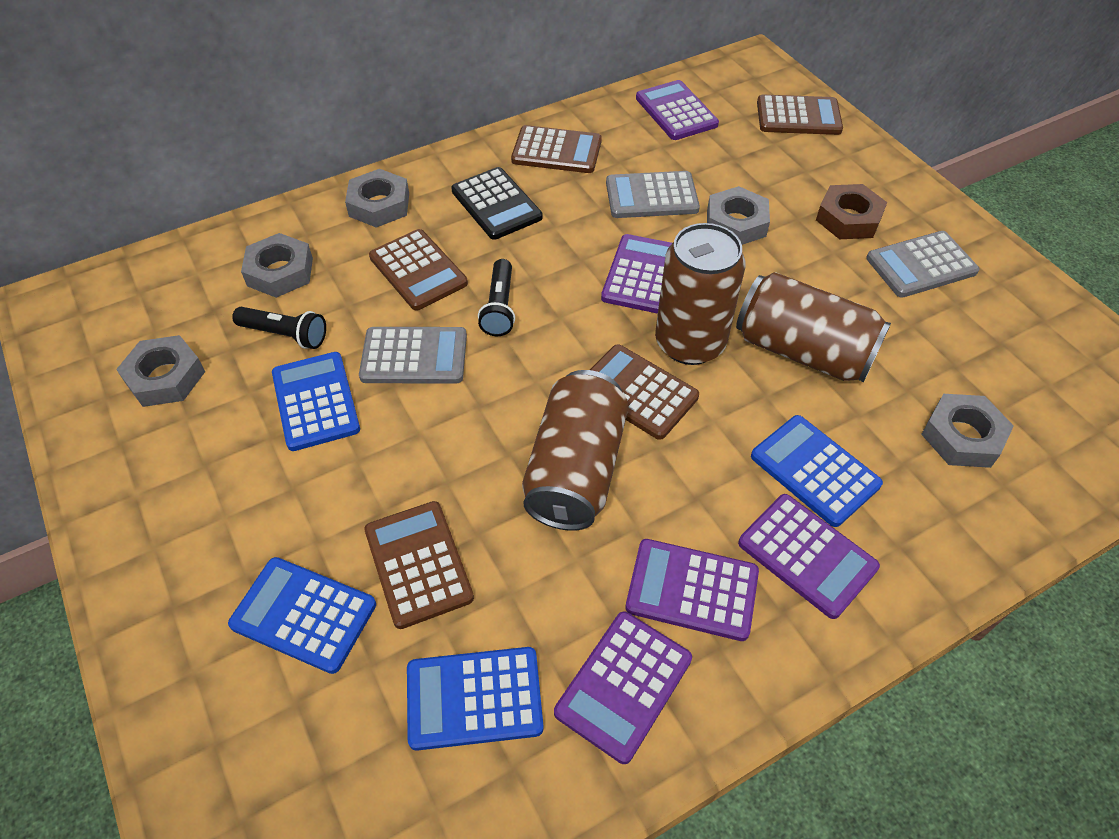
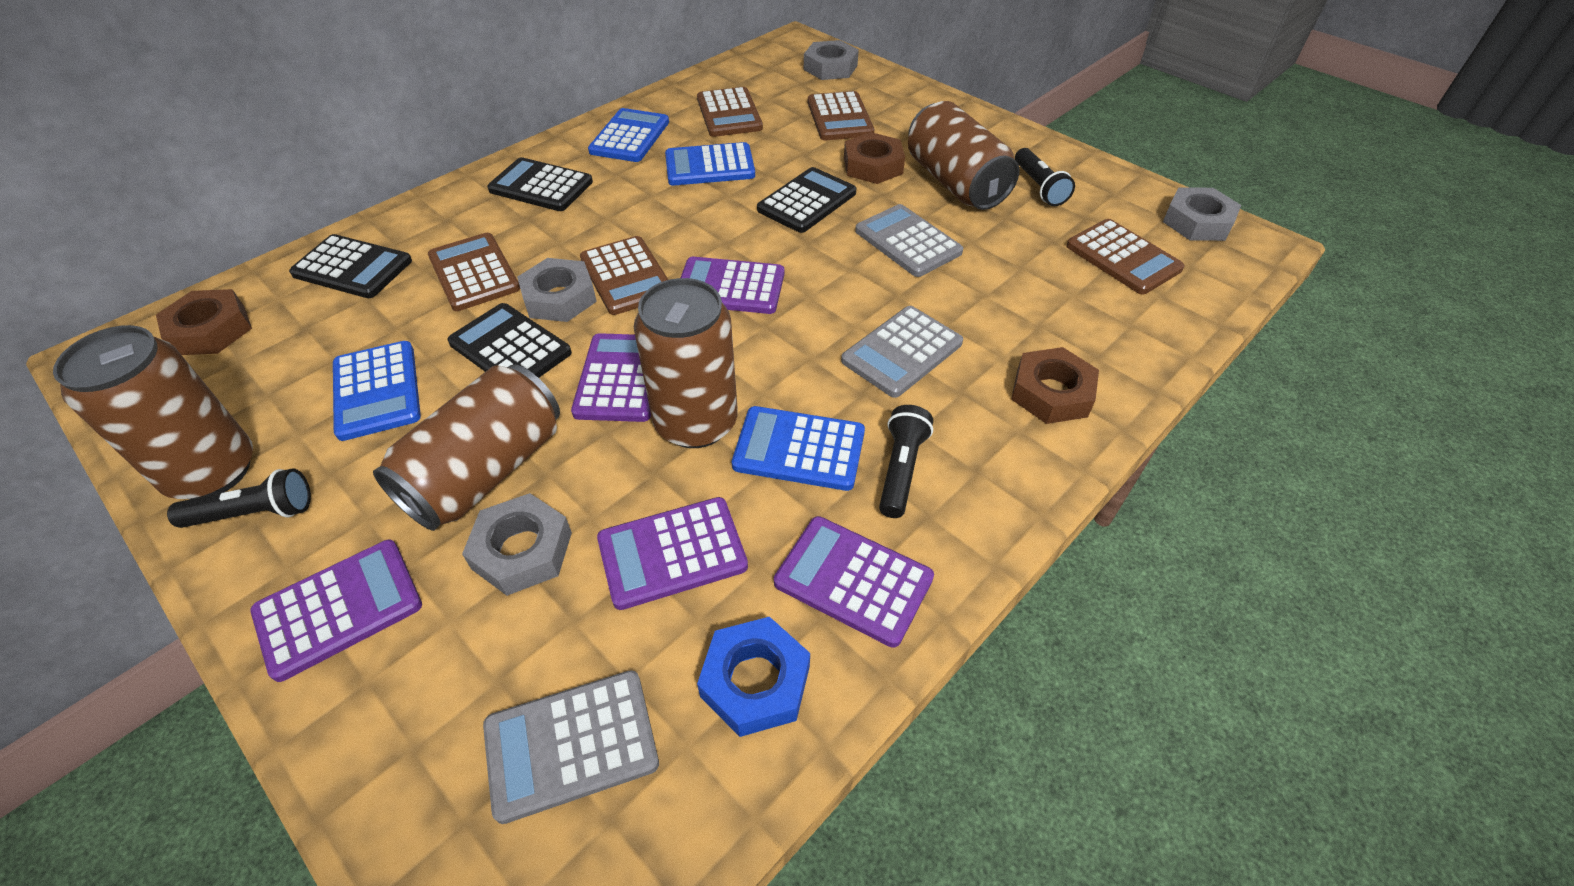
black calculator: [451,167,542,240] = 1 -> [289,234,412,298] [448,303,572,378] [487,157,593,211] [757,167,856,233] = 4
black flashlight: [232,307,326,349] [478,259,515,336] = 2 -> [167,468,311,528] [879,405,933,518] [1015,148,1075,206] = 3
blue nut: none = 0 -> [697,617,810,737] = 1
brown can: [522,370,629,531] [655,223,746,365] [736,272,891,383] = 3 -> [53,325,253,499] [373,364,560,531] [634,278,738,448] [908,101,1019,210] = 4
brown nut: [816,184,887,239] = 1 -> [156,289,252,355] [844,132,905,184] [1011,347,1099,424] = 3
grey nut: [116,335,205,407] [241,233,313,298] [345,169,409,228] [707,186,770,245] [921,394,1014,468] = 5 -> [462,493,572,596] [517,258,597,322] [804,40,859,80] [1163,187,1241,241] = 4

